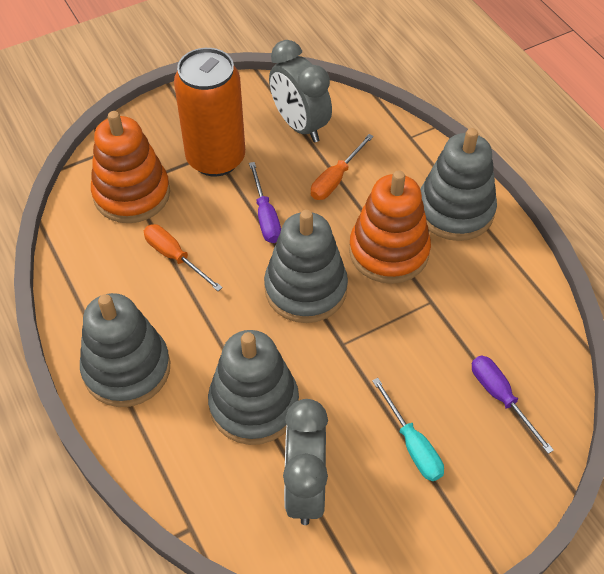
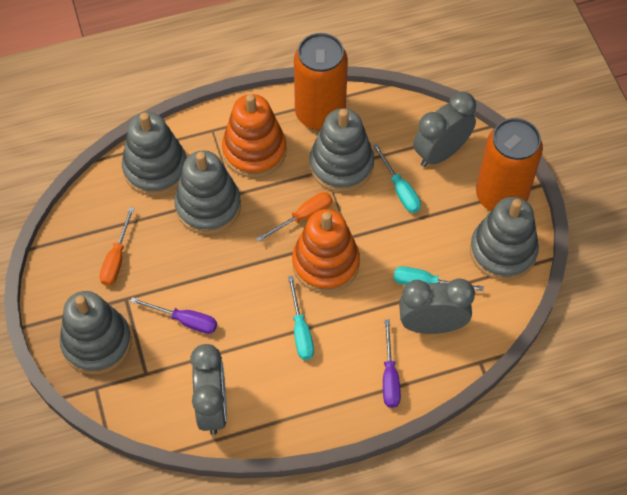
grey clock: [269,40,332,142] [283,399,328,525] = 2 -> [190,344,227,435] [399,279,475,334] [413,92,476,167] = 3
grey stacking toy: [80,293,170,407] [208,330,299,445] [264,210,348,323] [420,128,497,241] = 4 -> [60,291,132,375] [122,112,187,196] [174,151,241,234] [309,108,374,192] [470,197,539,280] = 5
orange can: [174,48,245,176] = 1 -> [294,33,348,130] [476,118,543,211] = 2
turquoise screwdriver: [372,378,444,481] = 1 -> [288,276,314,360] [373,144,421,213] [393,266,484,291] = 3

